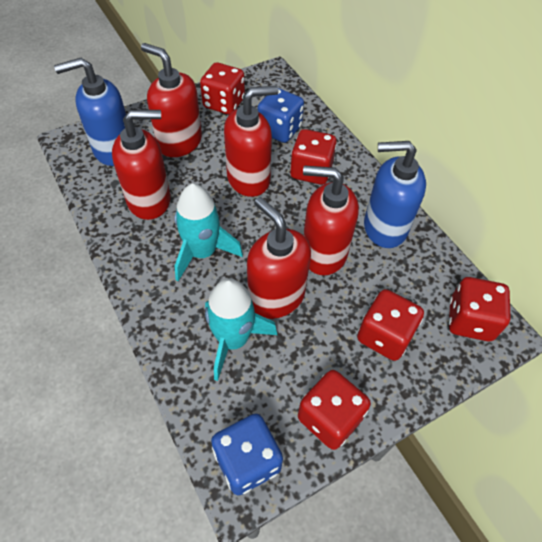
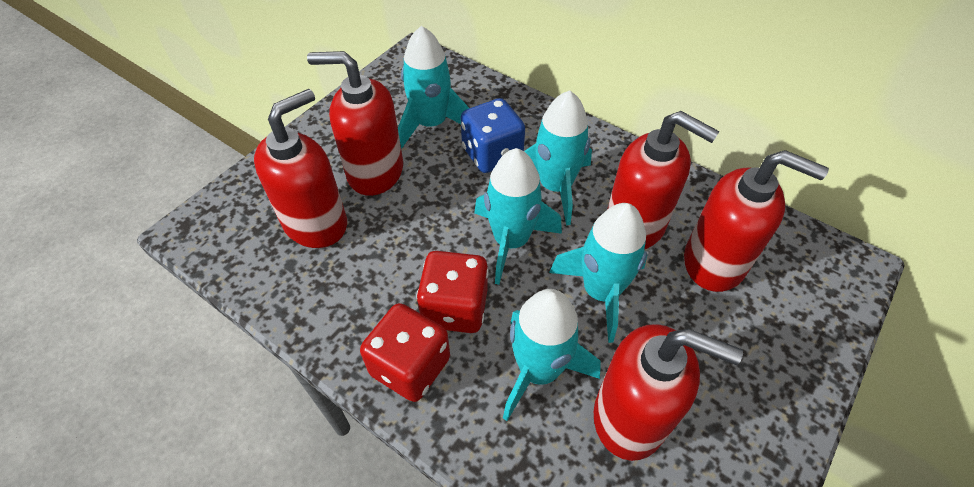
blue dice: [211,414,283,495] [257,88,304,143] = 2 -> [461,98,525,173] = 1
blue soap dispenser: [54,58,126,166] [364,141,426,248] = 2 -> none = 0
red dice: [200,62,245,115] [290,129,337,185] [298,370,371,450] [357,289,424,361] [449,277,511,341] = 5 -> [360,303,450,402] [417,251,488,333] = 2
turquoise rocket: [174,184,243,281] [205,278,277,381] = 2 -> [398,26,469,149] [474,148,562,285] [503,289,601,421] [524,90,592,226] [549,203,647,343] = 5

